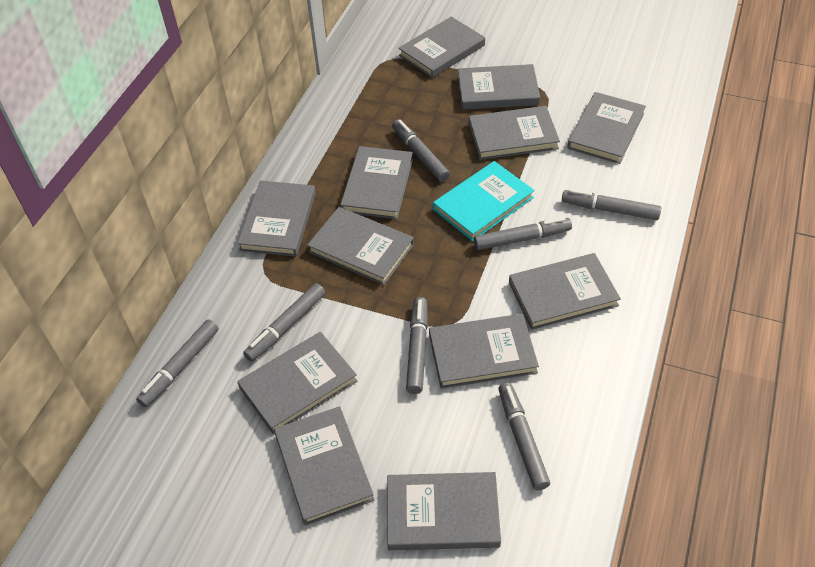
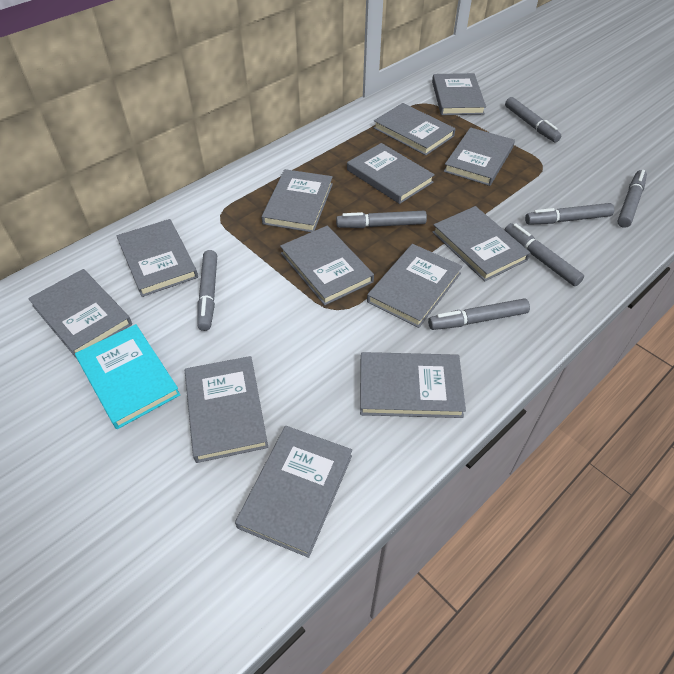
grey book: [237,181,316,257] [237,332,358,434] [274,406,374,525] [307,207,414,285] [340,146,413,219] [387,472,501,550] [399,17,485,78] [429,314,539,389] [458,64,540,110] [469,106,560,160] [509,253,621,330] [567,92,646,164] = 12 -> [28,269,132,358] [117,219,198,297] [185,356,268,463] [235,426,352,558] [262,169,333,232] [280,226,374,305] [347,143,435,204] [360,352,466,418] [367,244,463,328] [373,103,456,156] [432,73,486,115] [432,206,530,281] [444,127,515,186] = 13

